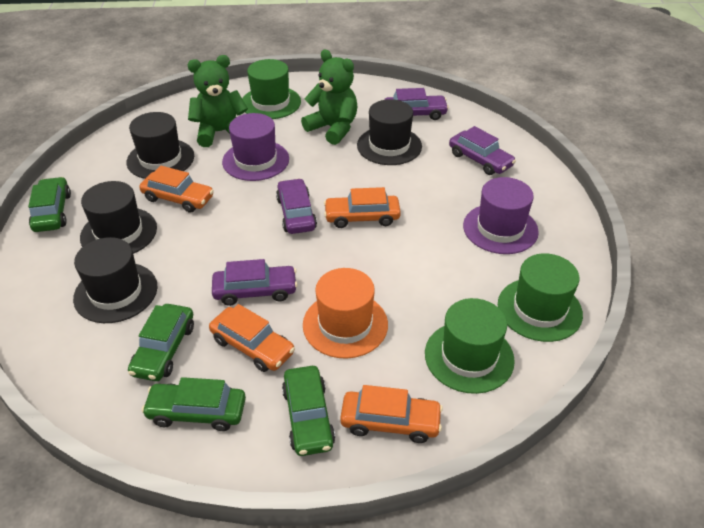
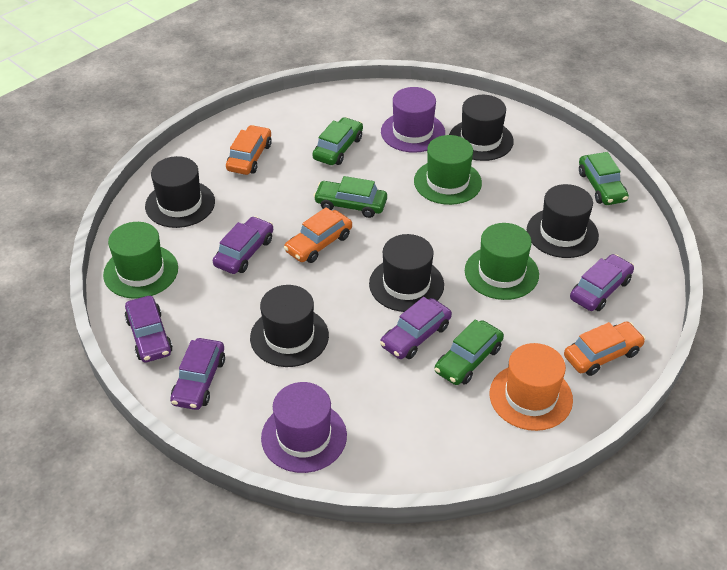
black hat: [73,237,158,323] [80,181,157,254] [127,112,194,179] [357,99,422,165] = 4 -> [145,156,215,228] [250,285,329,367] [369,234,444,312] [449,95,514,161] [527,184,599,258] = 5
green teddy bear: [187,55,248,147] [301,50,358,145] = 2 -> none = 0
orange car: [139,166,214,213] [209,304,295,372] [324,187,401,228] [340,385,443,443] = 4 -> [226,125,272,175] [284,207,352,263] [564,322,646,376] = 3
purple car: [212,259,298,306] [276,178,317,234] [384,88,449,120] [449,126,516,175] = 4 -> [125,296,173,362] [170,338,225,410] [213,216,273,274] [380,297,452,359] [570,254,634,311] = 5

